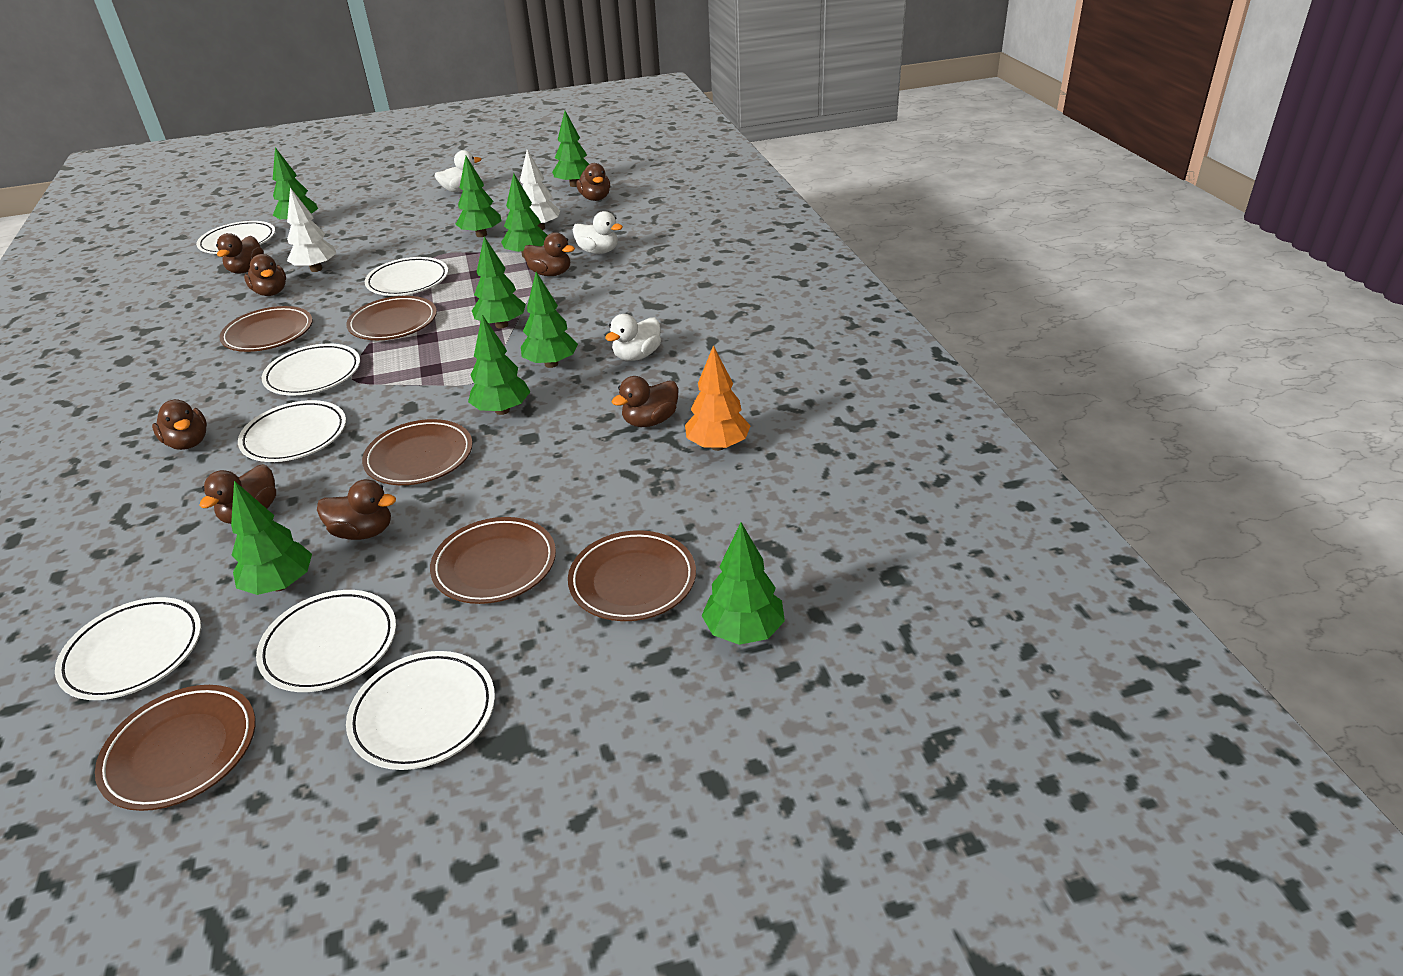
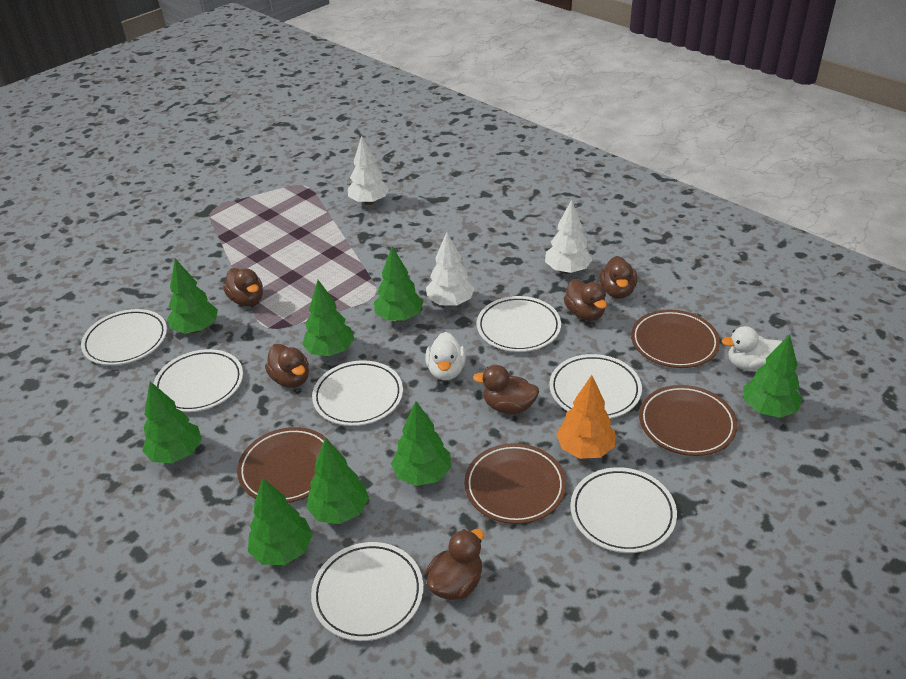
brown duck: [152,399,207,450] [199,464,276,524] [216,233,264,274] [244,254,286,296] [317,479,396,540] [523,232,575,276] [577,163,610,201] [611,376,678,427] = 8 -> [223,268,263,306] [265,344,309,388] [426,529,484,600] [473,365,539,414] [564,279,607,321] [600,256,637,299] = 6
brown plate: [95,685,255,811] [219,306,313,352] [346,296,437,340] [362,419,473,485] [430,517,556,604] [568,530,696,621] = 6 -> [237,427,331,503] [464,443,566,524] [631,309,720,368] [639,385,737,456] = 4
green tree: [231,481,312,595] [273,147,318,219] [456,156,501,237] [468,315,530,415] [472,236,526,329] [501,173,548,258] [521,272,578,368] [552,111,589,187] [702,523,785,645] = 9 -> [142,381,202,463] [167,259,218,333] [248,478,313,565] [302,280,354,356] [306,438,369,524] [374,246,423,321] [391,401,451,486] [743,334,802,418] = 8
white duck: [435,150,481,192] [573,211,623,254] [605,314,661,361] = 3 -> [425,332,466,381] [722,326,782,372] = 2
white tree: [287,188,336,272] [520,149,560,230] = 2 -> [348,136,389,205] [426,232,475,307] [545,200,593,274] = 3

